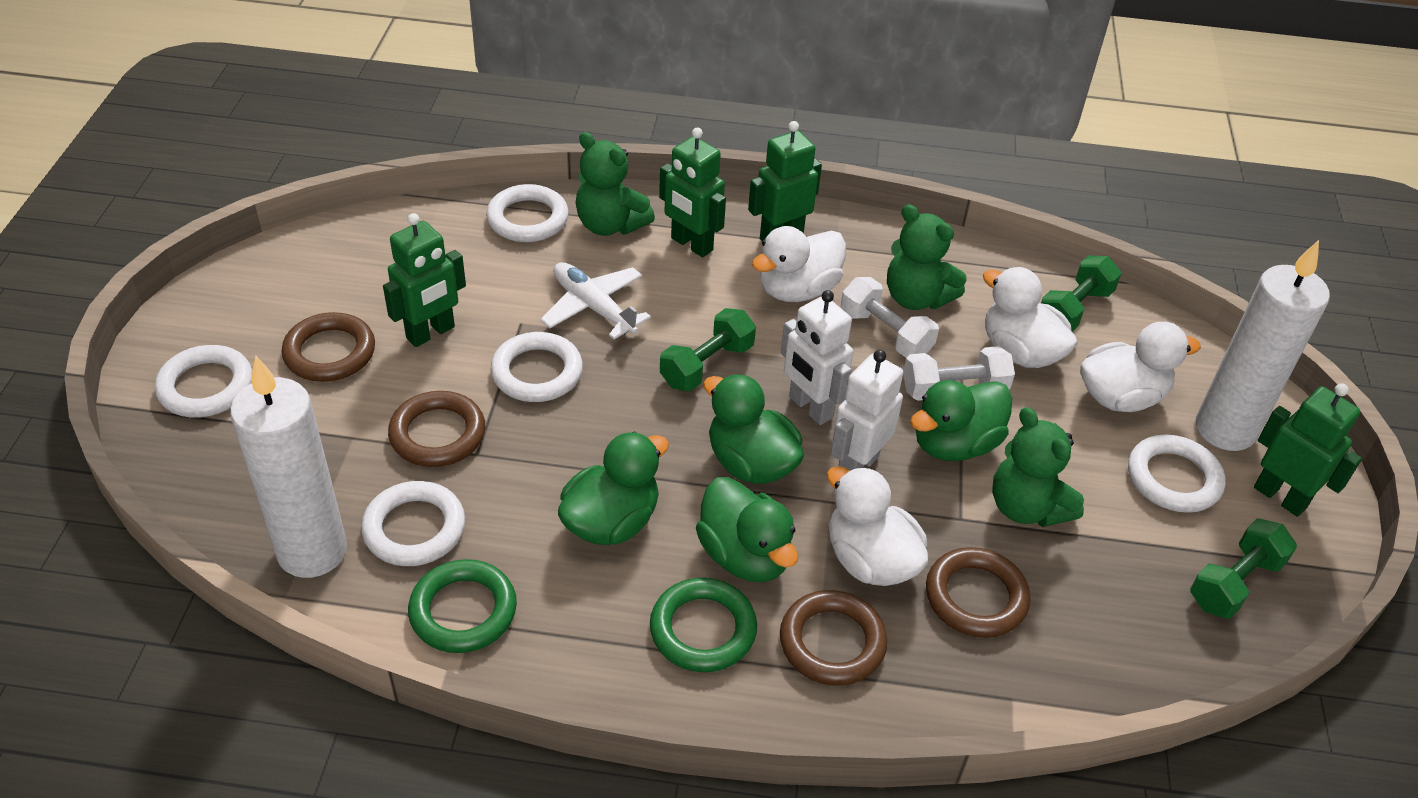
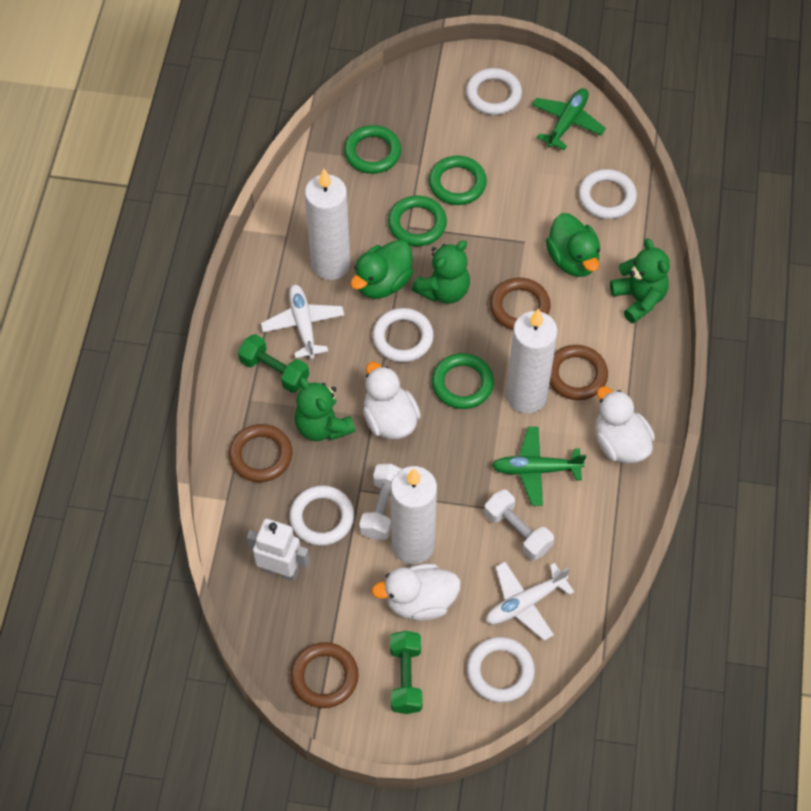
green duck: [558,431,669,545] [696,477,798,582] [703,374,804,484] [910,380,1012,461] = 4 -> [350,240,413,299] [546,213,600,277] = 2
green dumbbell: [660,308,756,391] [1041,256,1122,332] [1190,519,1297,619] = 3 -> [238,334,309,393] [390,631,422,714] = 2
green plane: none = 0 -> [492,427,586,506] [532,88,606,150] = 2
green ring: [408,559,517,653] [650,578,757,672] = 2 -> [344,125,401,174] [388,195,447,246] [429,156,487,205] [432,353,494,409] = 4
green robot: [383,213,466,347] [659,128,726,257] [748,121,822,241] [1254,383,1362,517] = 4 -> none = 0
white candle: [230,356,347,578] [1196,240,1330,451] = 2 -> [305,169,351,280] [391,466,437,564] [506,308,558,414] = 3
white duck: [752,226,846,302] [827,466,928,586] [983,267,1077,368] [1080,322,1201,412] = 4 -> [363,362,421,439] [372,563,461,621] [595,386,655,464] = 3
white plane: [540,262,651,339] = 1 -> [261,285,344,359] [486,562,574,641] = 2
white robot: [781,290,853,425] [831,350,903,471] = 2 -> [247,519,310,581] = 1

